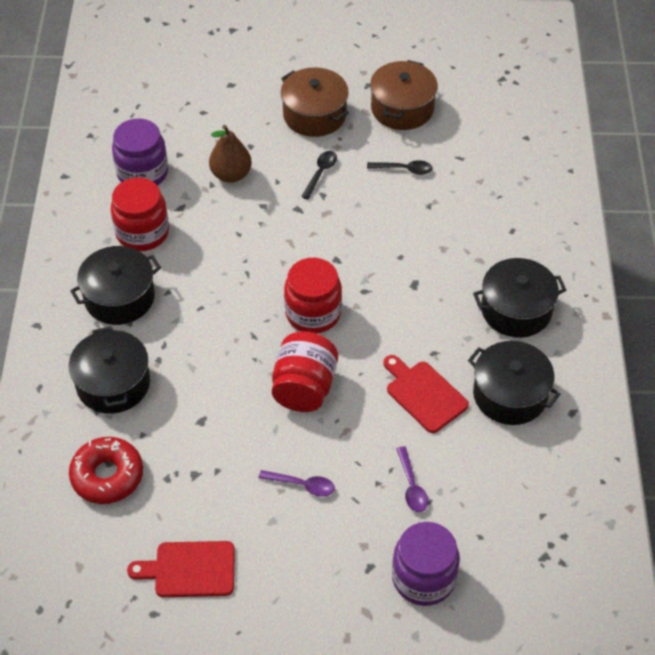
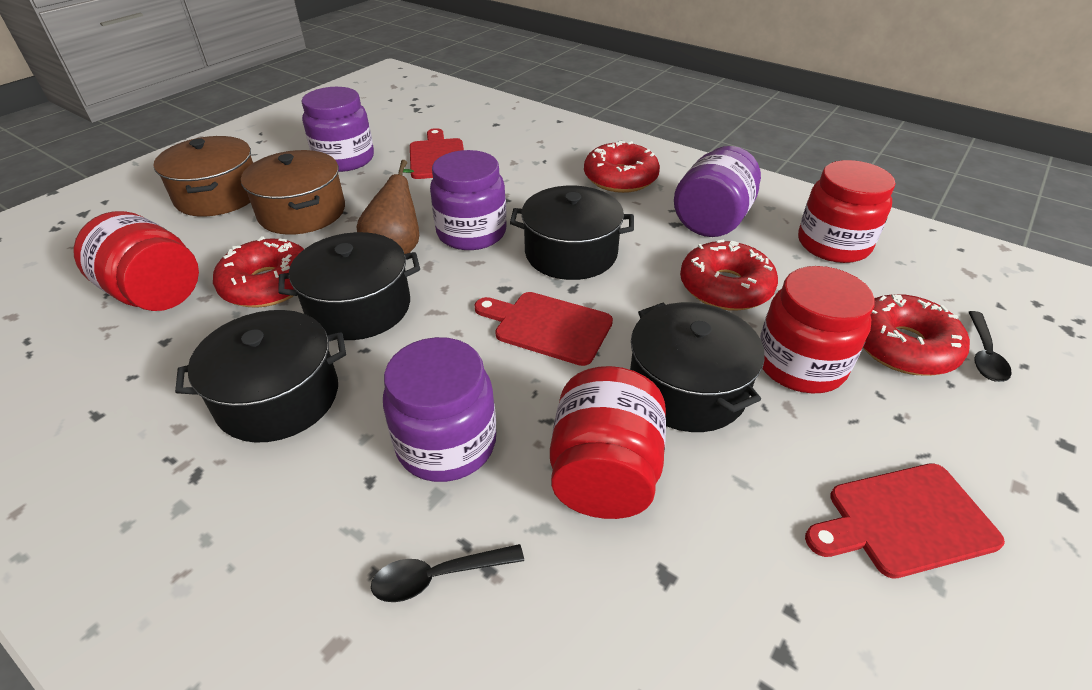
purple jar: [112,118,168,186] [392,522,460,606] = 2 -> [301,87,374,172] [383,337,496,482] [430,150,507,250] [674,146,761,237] = 4
purple spoon: [259,470,335,497] [396,446,428,512] = 2 -> none = 0
red cutting board: [127,541,235,597] [383,355,469,433] = 2 -> [410,128,464,179] [475,292,613,366] [805,463,1005,579] = 3
red donut: [69,437,143,504] = 1 -> [213,236,304,308] [584,141,660,193] [680,240,778,311] [863,294,970,376] = 4
red jar: [111,178,169,251] [272,331,338,412] [284,258,342,334] = 3 -> [74,211,199,311] [550,366,666,519] [760,266,875,393] [798,160,895,263] = 4

